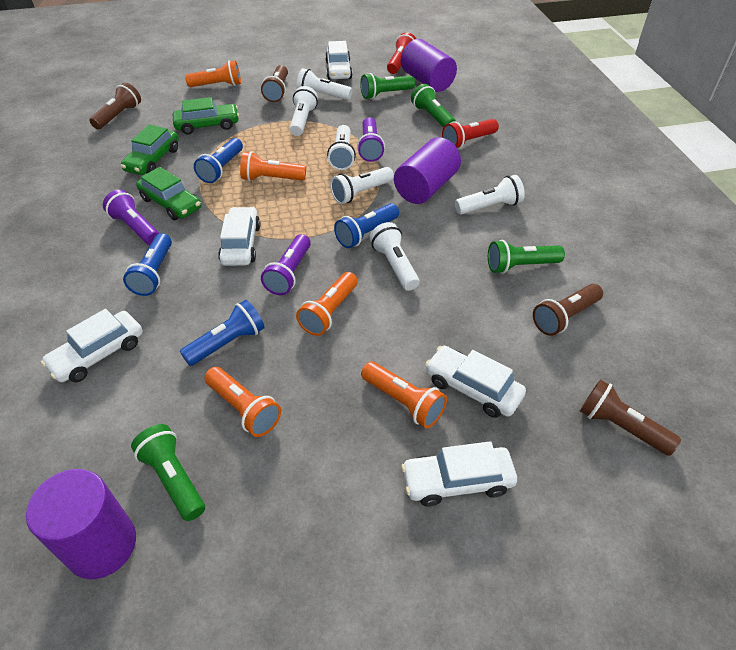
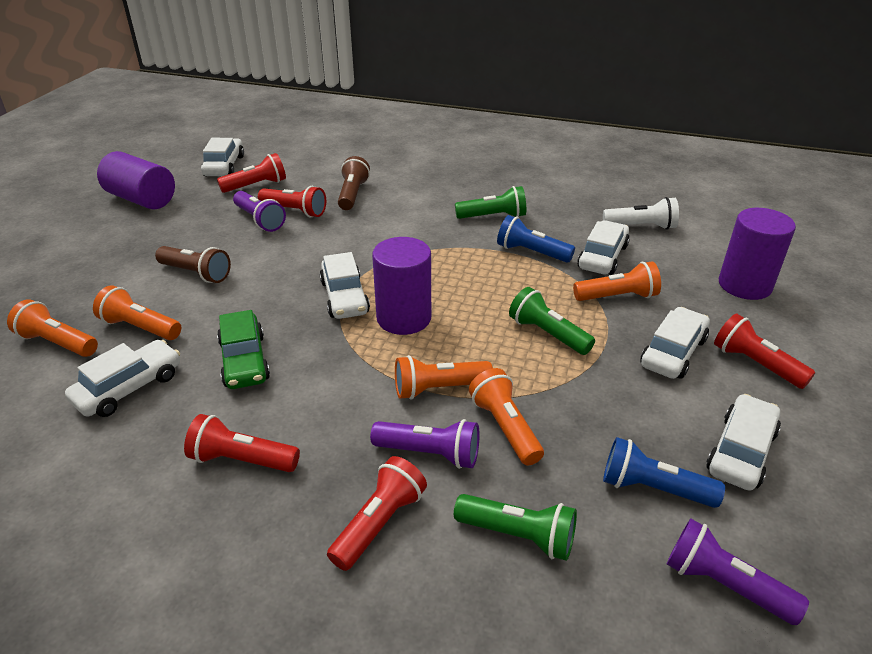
blue flashlight: [123,233,172,296] [180,300,265,366] [194,138,243,183] [334,203,399,248] = 4 -> [497,215,575,263] [603,437,725,508] = 2
brown flashlight: [89,82,141,129] [261,65,288,102] [533,284,603,336] [580,379,681,456] = 4 -> [155,246,231,283] [338,156,370,210] = 2
green car: [121,125,179,175] [136,167,201,220] [173,97,239,135] = 3 -> [217,310,270,389] = 1
green flashlight: [131,424,205,521] [360,73,415,99] [411,84,456,128] [488,240,565,274] = 4 -> [454,494,577,561] [455,186,526,219] [509,287,595,355] = 3
red flashlight: [387,32,416,74] [442,119,499,149] = 2 -> [184,414,300,472] [217,153,286,193] [258,186,326,217] [327,456,427,571] [714,313,815,389] = 5
white car: [41,309,143,382] [218,207,261,266] [325,41,353,80] [401,441,517,507] [425,346,526,418] = 5 -> [65,340,180,417] [201,138,244,176] [320,252,370,319] [577,220,630,275] [640,307,710,379] [706,394,781,491] = 6
white flashlight: [289,86,318,136] [296,68,352,100] [327,125,356,170] [330,167,394,204] [370,222,420,291] [455,175,525,215] = 6 -> [603,197,679,230] = 1

